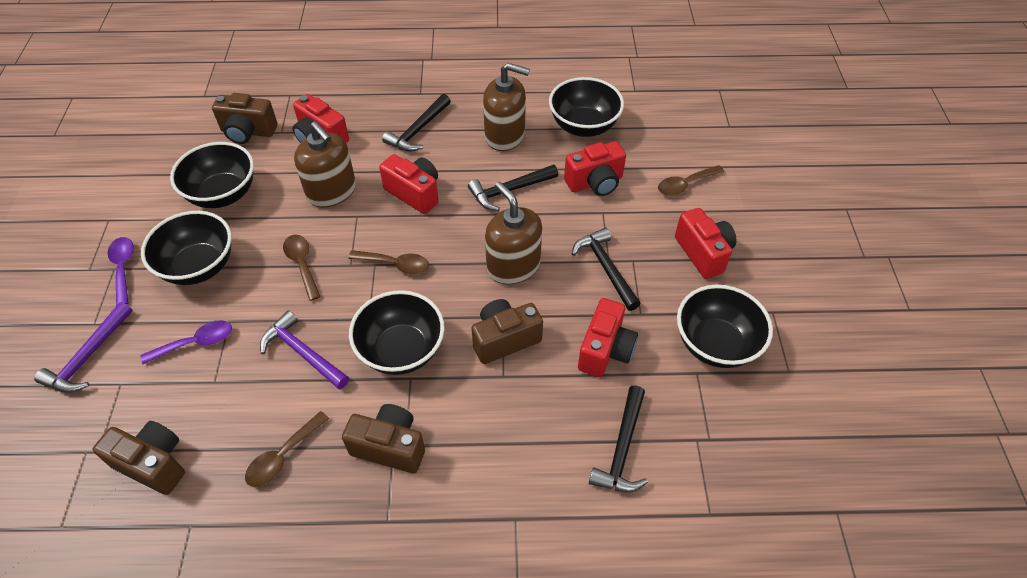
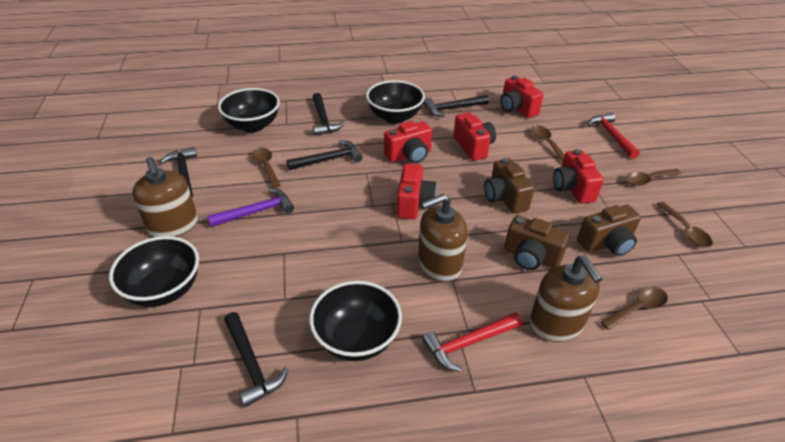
black bowl: [141,211,232,285] [170,142,254,208] [349,290,445,375] [549,77,624,137] [677,285,773,368] = 5 -> [109,236,199,307] [218,88,280,133] [309,281,402,361] [366,80,425,124] = 4
black hammer: [382,94,451,152] [468,165,558,211] [572,227,641,311] [589,386,648,493] = 4 -> [160,147,197,198] [224,312,288,407] [287,140,363,170] [312,93,344,136] [423,95,489,117] = 5
brown camera: [93,421,185,495] [212,93,277,144] [342,404,425,473] [472,299,543,364] = 4 -> [484,158,534,213] [504,215,570,270] [577,205,641,256] = 3
brown spoon: [245,411,329,487] [283,235,321,301] [348,250,429,274] [658,165,724,196] = 4 -> [252,147,281,188] [531,125,565,163] [601,287,668,330] [625,169,682,186] [656,202,713,247] = 5
purple hammer: [34,302,133,393] [260,310,349,390] = 2 -> [207,188,294,227] = 1
purple spoon: [107,237,134,306] [140,320,232,364] = 2 -> none = 0
red hammer: none = 0 -> [422,312,522,372] [587,113,640,159] = 2

